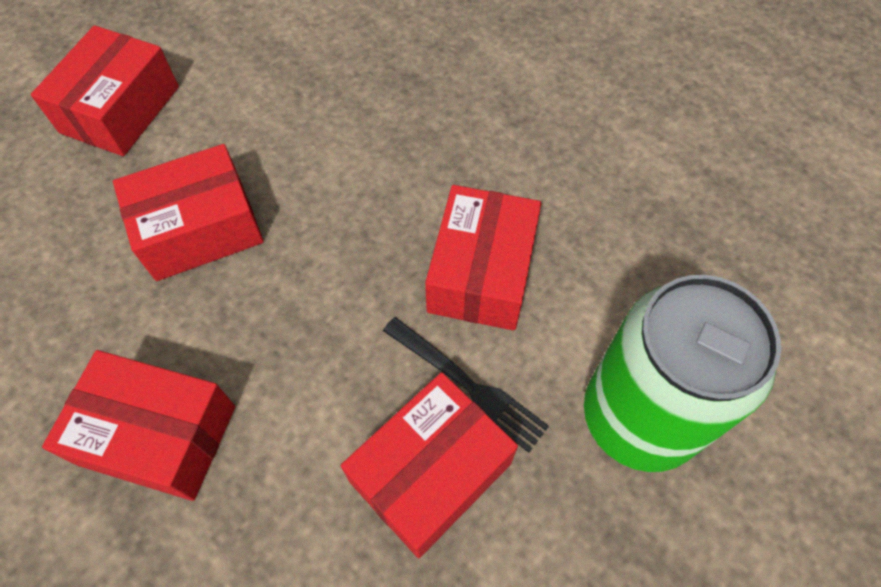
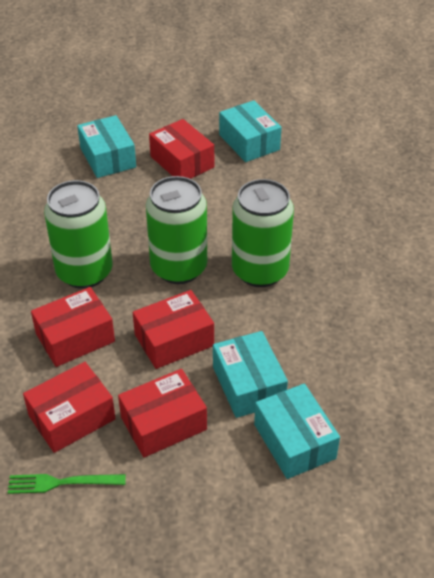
black fork: [383,317,549,453] = 1 -> none = 0
green can: [584,275,781,472] = 1 -> [44,180,113,289] [146,176,207,284] [232,179,294,287] = 3
green fork: none = 0 -> [8,474,126,494] = 1
turquoise box: none = 0 -> [77,115,136,178] [213,331,288,418] [219,100,282,162] [254,384,340,479] = 4

